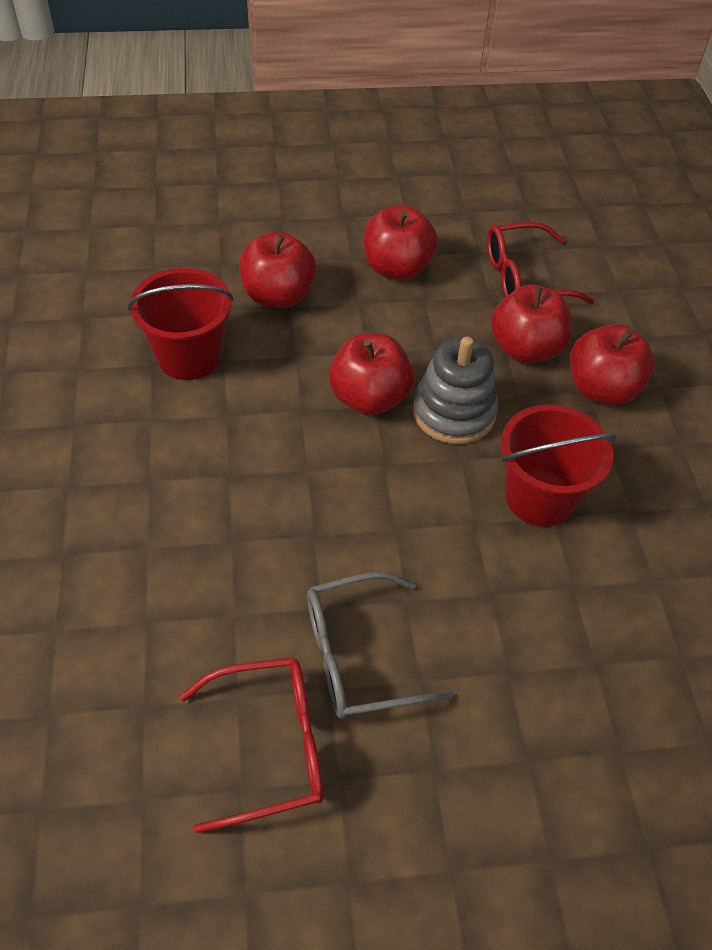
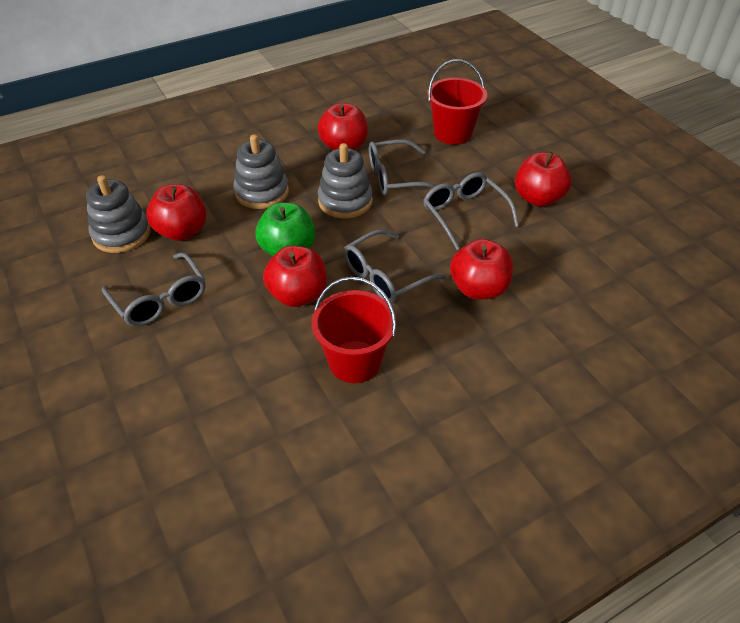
green apple: none = 0 -> [255,203,316,256] = 1
grey glasses: [307,572,453,719] = 1 -> [102,252,206,327] [344,230,447,303] [369,139,437,195] [423,172,519,250] = 4
grey stacking toy: [413,337,499,444] = 1 -> [86,175,150,253] [233,135,289,209] [318,143,373,218] = 3
red glasses: [180,657,324,833] [487,222,595,304] = 2 -> none = 0

